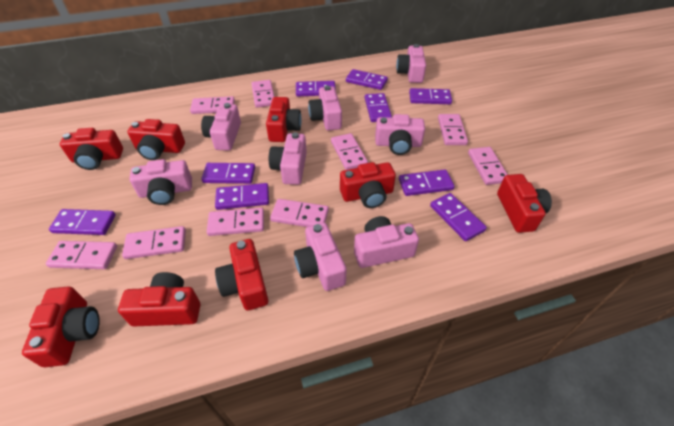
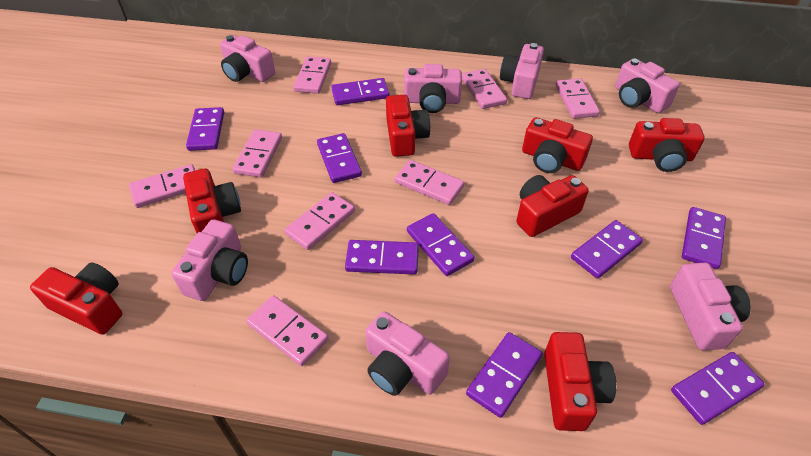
pink camera: [129,159,192,205] [201,103,241,151] [269,132,307,185] [294,223,347,291] [308,85,342,131] [354,216,419,268] [375,114,425,155] [396,44,426,83] = 8 -> [171,219,248,301] [220,35,275,82] [365,311,450,396] [404,64,462,113] [500,43,544,99] [615,58,680,113] [670,263,751,350] = 7
pink domino: [46,241,117,269] [122,226,186,259] [190,96,235,114] [207,208,264,236] [251,80,274,108] [270,199,329,227] [331,133,368,170] [438,114,468,145] [468,147,508,185] = 9 -> [129,164,195,208] [232,129,282,177] [246,295,329,366] [284,192,355,250] [293,56,331,94] [395,160,464,205] [462,69,507,109] [556,78,600,119] = 8
red camera: [22,286,100,367] [60,128,123,170] [118,272,200,326] [127,119,185,160] [215,239,268,311] [266,97,302,142] [340,162,396,208] [497,174,552,233] = 8 -> [30,262,122,335] [183,168,241,233] [386,95,430,157] [516,175,589,237] [522,117,593,173] [544,332,616,431] [629,118,705,172] = 7

